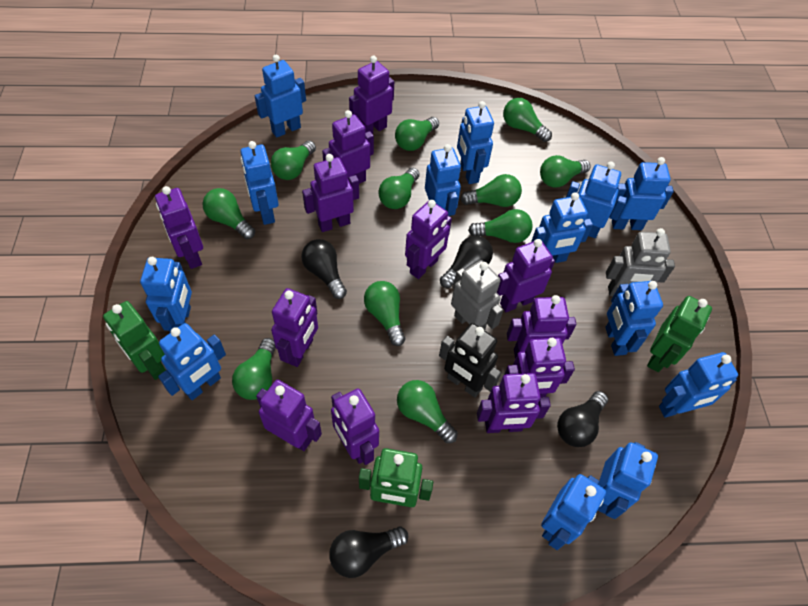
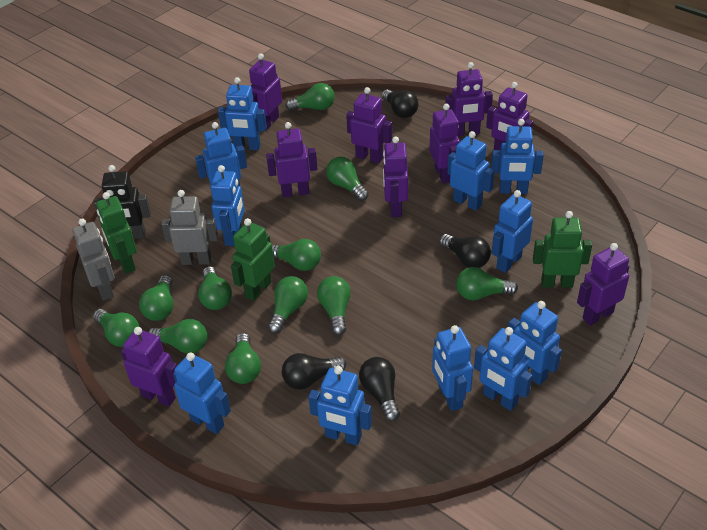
blue robot: [140,257,192,333] [158,323,226,400] [240,141,279,225] [255,55,306,138] [425,144,461,216] [457,101,494,184] [531,192,593,263] [541,474,606,550] [566,162,627,238] [598,442,658,519] [605,281,663,356] [612,157,674,230] [659,352,738,418] = 13 -> [173,352,231,434] [195,122,247,186] [210,165,245,246] [218,77,267,151] [308,366,372,446] [432,325,473,411] [447,131,495,211] [474,327,533,411] [491,119,544,194] [492,190,533,273] [508,301,562,385] = 11
purple robot: [155,186,203,269] [256,380,322,451] [271,288,318,367] [302,154,359,232] [322,110,374,184] [331,388,379,465] [349,56,394,134] [405,200,452,279] [477,373,551,433] [497,239,555,312] [504,338,575,397] [507,295,576,359] = 12 -> [121,327,177,407] [249,53,282,130] [266,122,317,198] [346,87,392,164] [383,136,408,217] [430,104,460,184] [445,62,493,136] [486,82,533,151] [577,243,629,325] = 9

